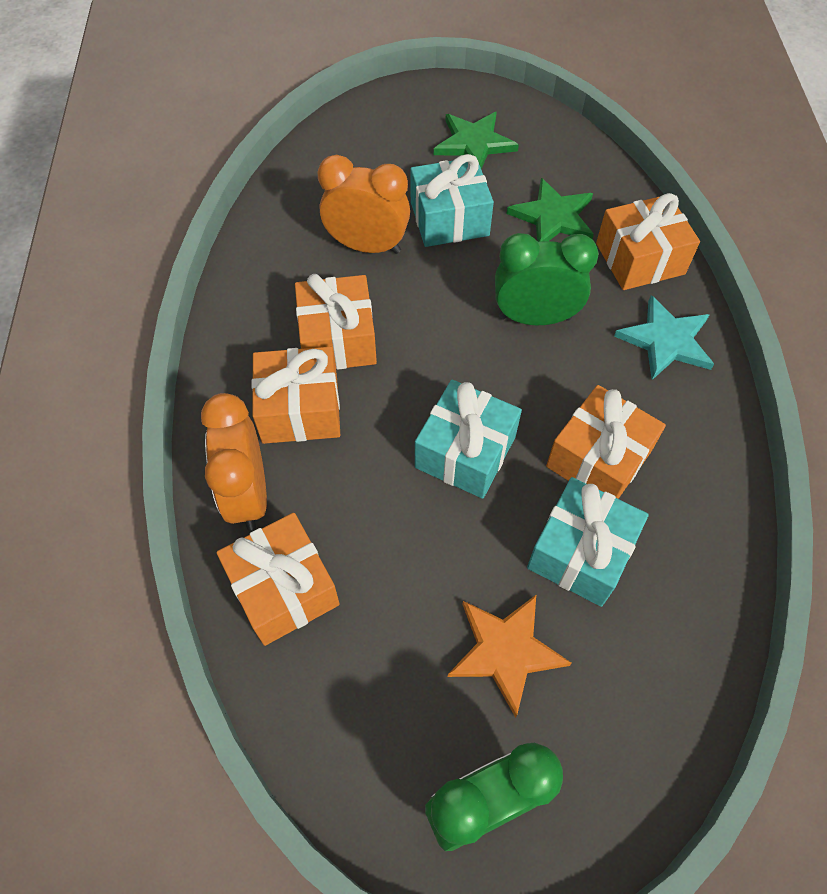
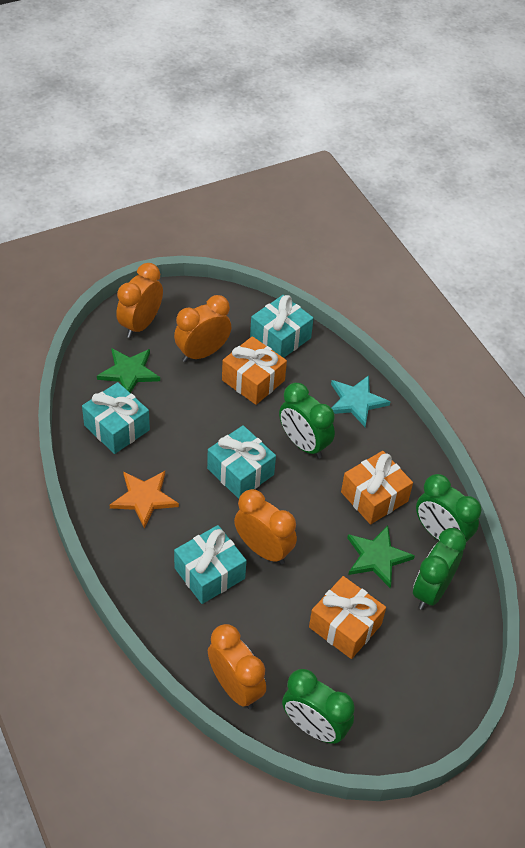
green clock: [425,743,563,851] [495,233,599,325] = 2 -> [279,383,335,459] [282,669,355,744] [413,528,466,610] [416,474,481,542] = 4
orange clock: [201,393,267,531] [318,155,410,254] = 2 -> [116,263,163,338] [174,295,231,362] [208,624,266,709] [234,489,297,565] = 4
orange gift: [217,513,340,646] [251,347,340,444] [295,274,377,370] [546,385,666,499] [596,193,700,290] = 5 -> [222,336,287,405] [309,576,386,659] [341,451,413,524] = 3
turquoise gift: [411,154,494,247] [415,380,522,499] [527,477,649,607] = 3 -> [82,382,150,454] [174,525,247,604] [207,425,276,499] [250,295,314,358] = 4

